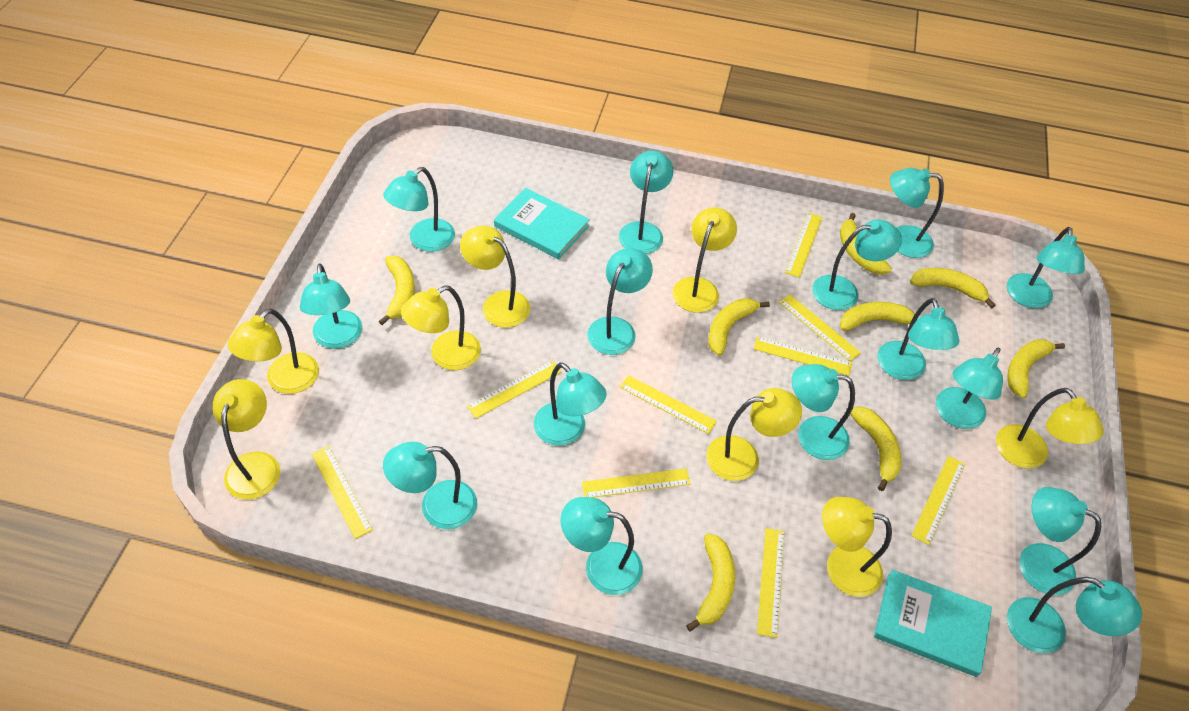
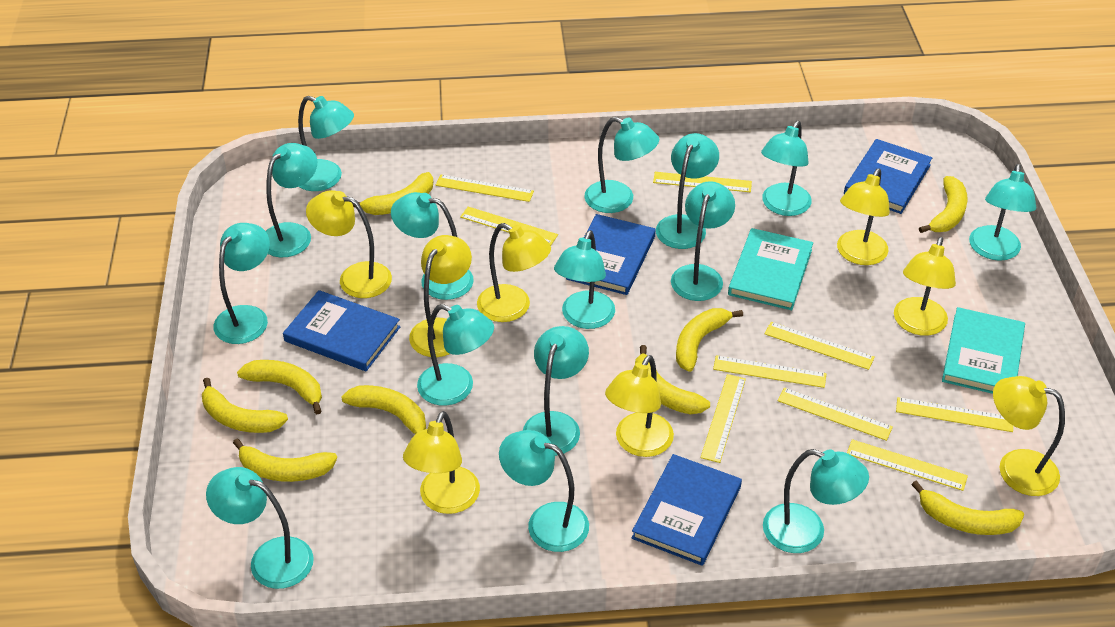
blue book: none = 0 -> [283,290,401,371] [566,214,656,295] [632,454,742,566] [844,139,932,214] = 4
yellow banana: [379,256,415,325] [686,533,735,632] [708,298,770,356] [840,213,892,275] [840,302,918,331] [850,407,901,491] [910,268,996,309] [1007,339,1065,398] = 8 -> [202,378,288,433] [233,438,337,482] [237,360,322,414] [341,385,426,434] [353,172,433,215] [635,345,710,414] [676,308,743,372] [911,480,1024,535] [919,176,968,233] = 9

